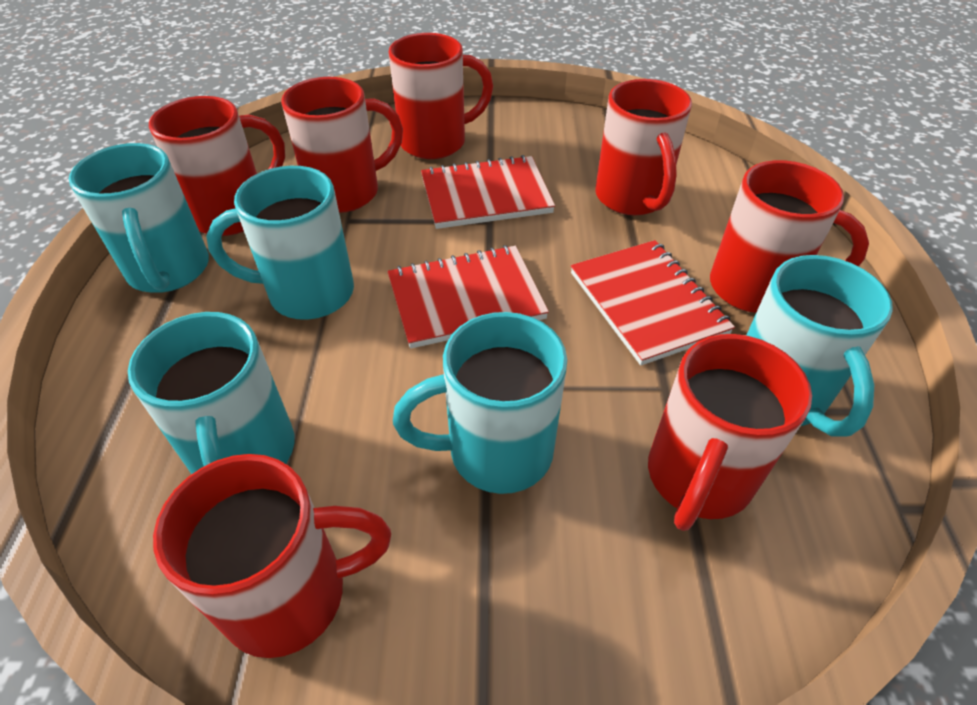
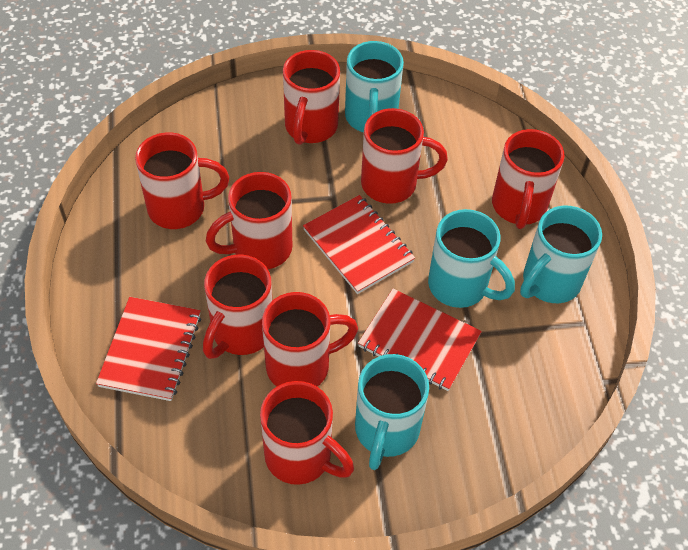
red mug: [149,96,285,236] [153,454,391,658] [281,77,403,213] [388,33,493,159] [596,79,692,215] [648,334,812,531] [710,160,869,313] = 7 -> [135,132,229,229] [203,255,272,359] [206,172,292,269] [260,381,354,485] [262,292,358,387] [283,50,340,145] [361,108,448,204] [492,129,565,229] = 8
turquoise mug: [69,143,209,293] [128,312,294,474] [206,166,354,320] [393,312,567,494] [746,255,893,437] = 5 -> [345,41,404,132] [355,354,429,470] [428,209,515,308] [520,206,602,303] = 4

